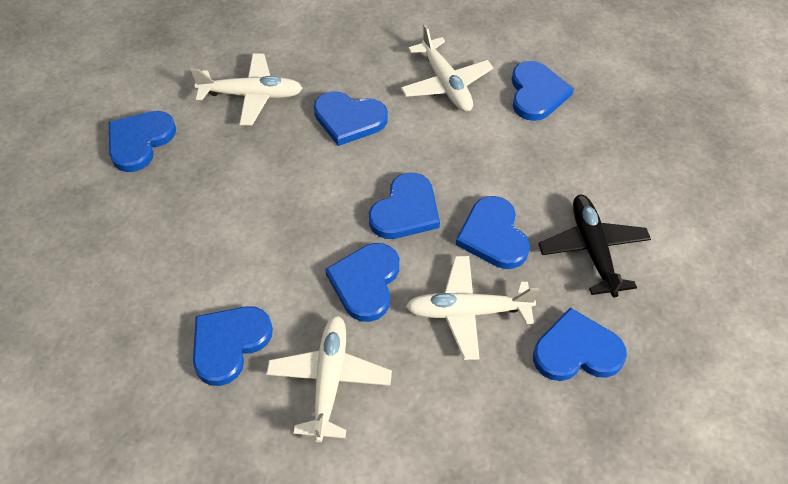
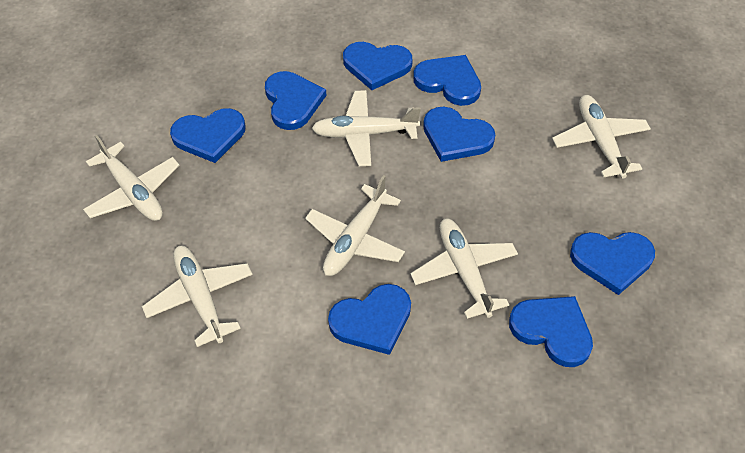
black plane: [538,195,651,297] = 1 -> none = 0
white plane: [191,53,303,125] [266,315,392,442] [401,24,493,112] [405,256,539,360] = 4 -> [83,135,180,221] [142,246,253,347] [305,175,405,276] [311,90,421,166] [410,218,518,319] [552,95,651,179] = 6

